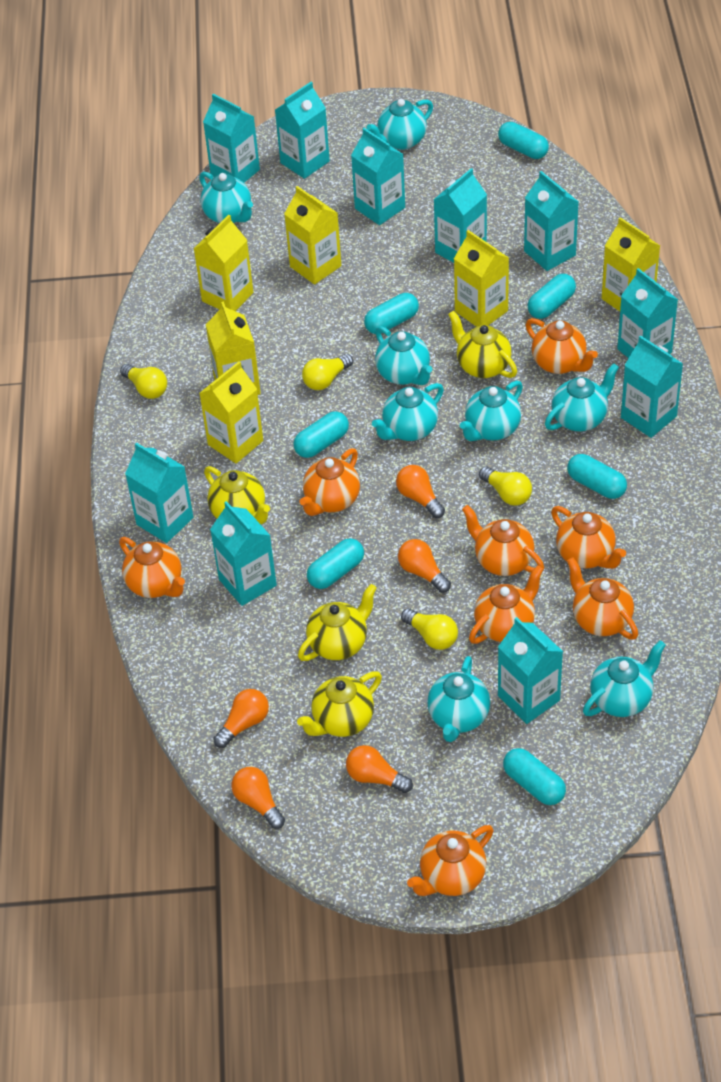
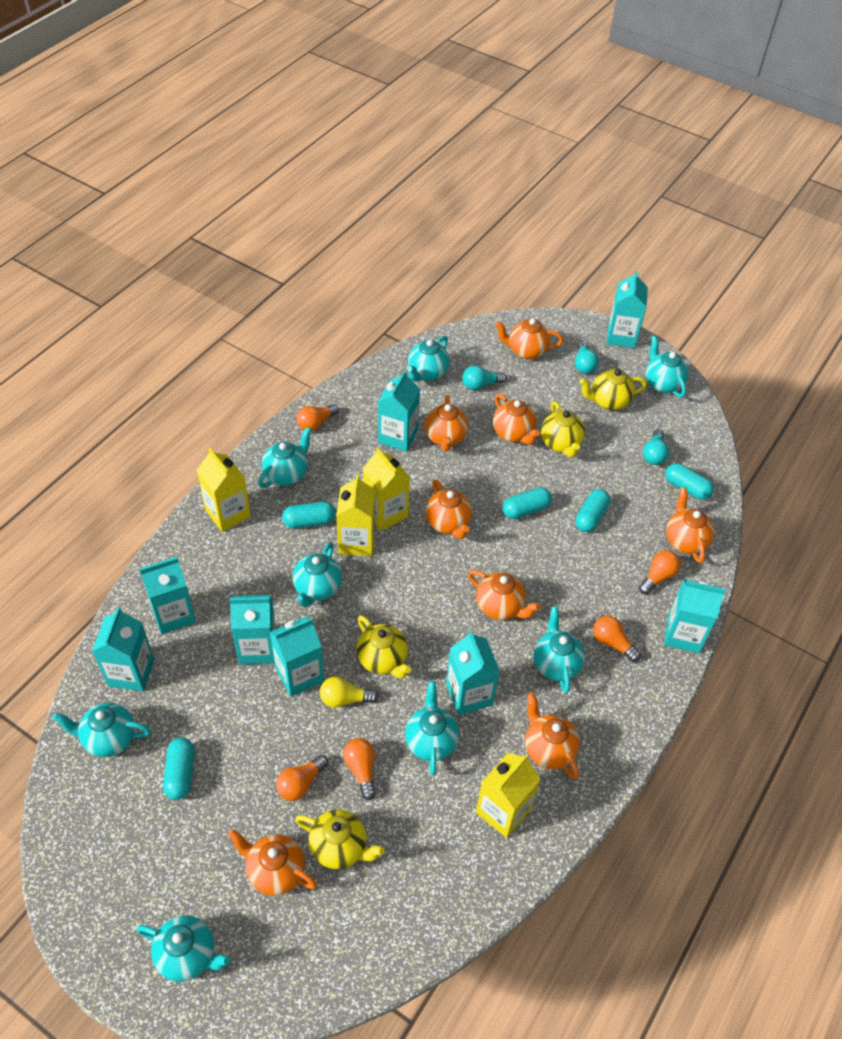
turquoise capsule: [293,411,349,458] [307,538,364,589] [364,293,419,334] [498,122,549,159] [503,748,566,805] [528,274,576,319] [567,454,627,499] = 7 -> [163,738,195,800] [282,502,336,528] [503,487,552,519] [575,489,611,532] [665,463,714,500] = 5
turquoise carton: [125,443,193,543] [203,94,260,183] [210,501,277,606] [275,82,330,179] [351,128,405,225] [434,168,487,263] [498,617,563,724] [524,171,579,271] [617,268,678,358] [621,335,683,438] = 10 -> [92,607,155,691] [139,557,196,634] [229,595,276,665] [270,617,324,697] [378,370,420,452] [446,631,500,715] [606,270,648,348] [664,579,726,654] = 8
turquoise light bulb: none = 0 -> [462,366,507,390] [575,341,599,374] [643,429,669,465] = 3
yellow carton: [194,215,253,311] [199,361,263,463] [206,302,261,395] [284,186,342,284] [454,230,509,327] [602,217,660,311] = 6 -> [197,448,251,532] [336,474,375,556] [363,447,410,531] [476,753,541,838] = 4
yellow light bulb: [120,364,167,399] [302,354,353,390] [401,608,458,650] [479,467,532,506] = 4 -> [320,677,378,708] = 1

